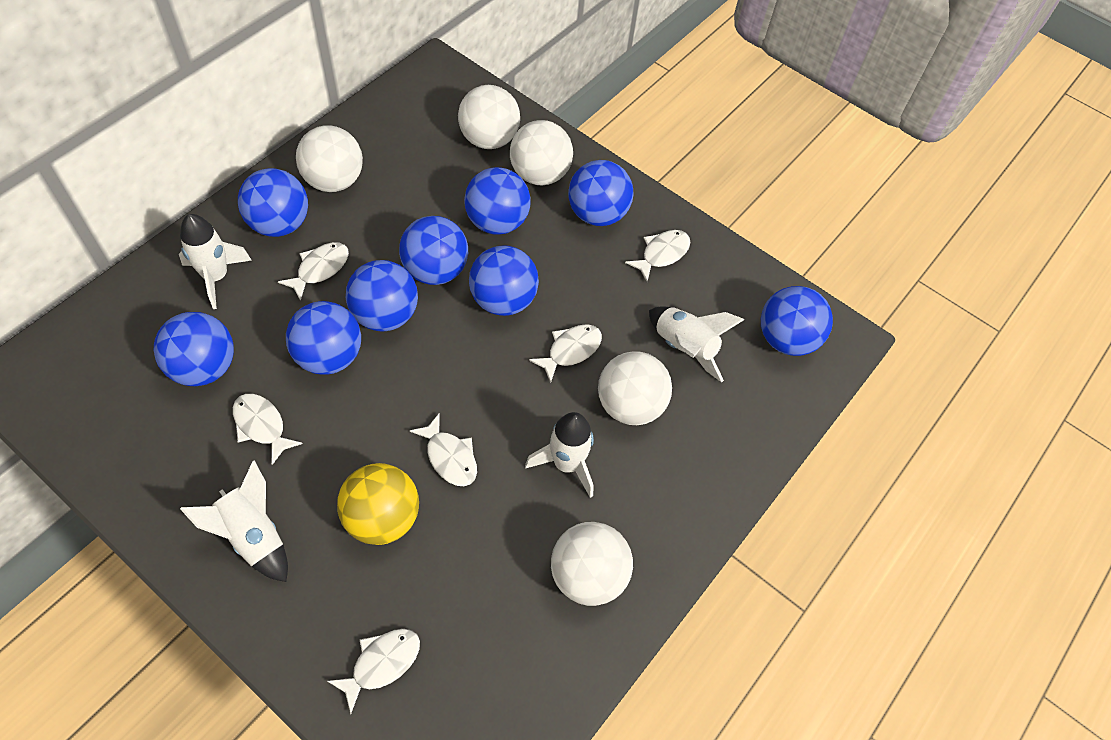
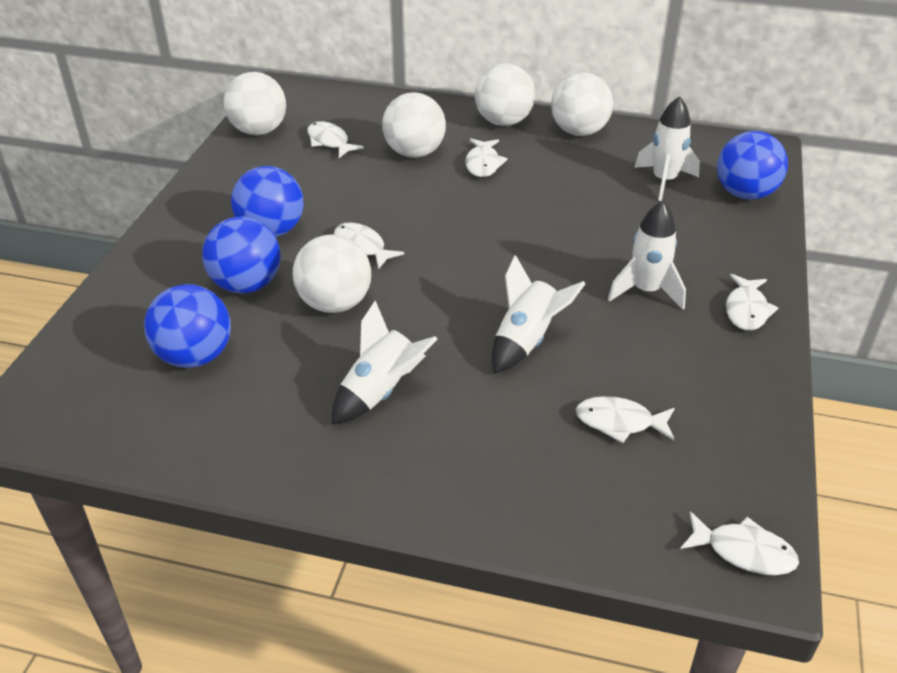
blue ball: [154,312,234,386] [238,168,308,237] [286,301,361,375] [346,260,418,331] [399,216,468,285] [464,167,530,235] [469,245,539,316] [568,160,634,226] [761,286,833,356] = 9 -> [144,284,231,368] [202,217,281,294] [231,166,304,237] [717,131,788,200] = 4
yellow ball: [337,463,419,545] = 1 -> none = 0

